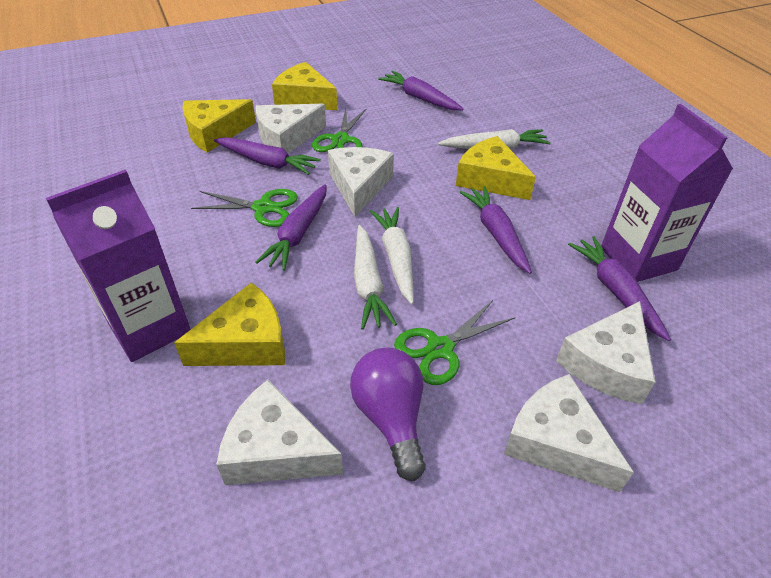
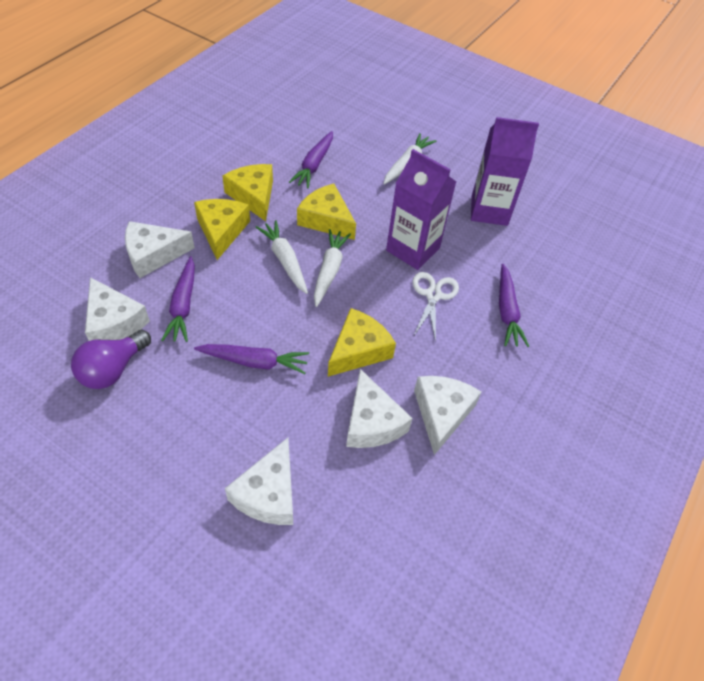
green scissors: [191,189,298,227] [312,108,366,152] [394,300,515,385] = 3 -> none = 0
purple carrot: [214,137,321,175] [255,184,327,271] [378,71,464,110] [460,186,532,274] [568,236,671,341] = 5 -> [161,256,195,342] [194,344,309,374] [289,131,333,188] [499,264,529,347] = 4
white scissors: none = 0 -> [412,272,459,342] = 1

